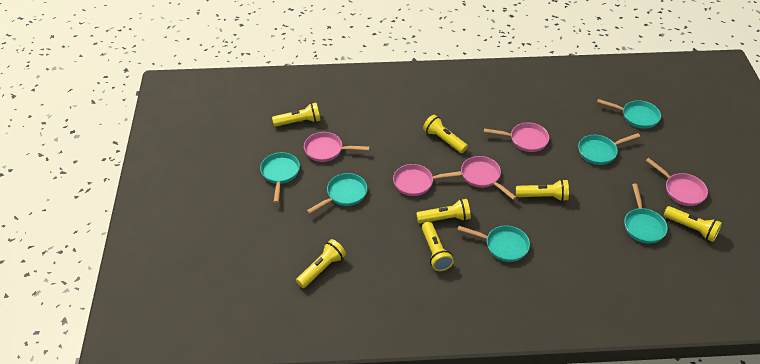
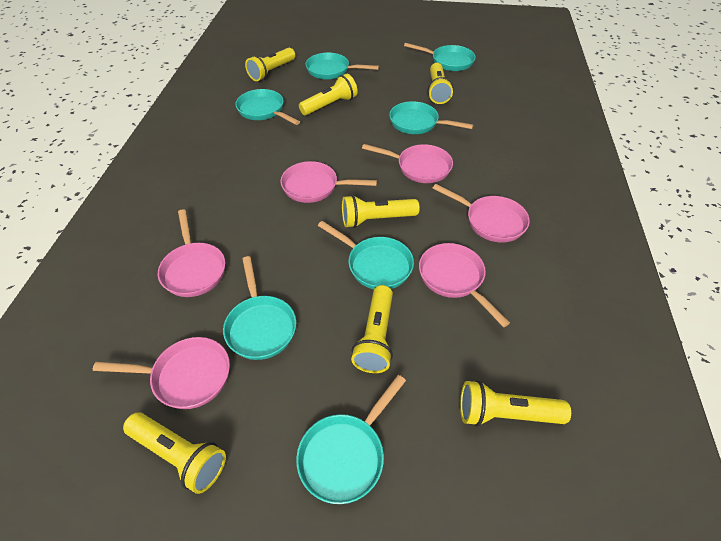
pink pan: [304,132,370,162] [393,164,462,196] [461,156,516,200] [484,123,549,152] [646,158,708,206] = 5 -> [93,337,230,409] [158,209,225,297] [280,161,377,203] [362,144,453,183] [419,243,510,327] [432,184,530,243] = 6
turquoise pan: [260,152,300,203] [307,173,367,214] [457,225,530,262] [578,133,640,165] [597,99,661,129] [624,184,668,244] = 6 -> [223,256,296,360] [235,89,300,125] [296,375,406,504] [306,53,379,80] [318,221,414,289] [389,101,473,134] [404,43,476,71] = 7

